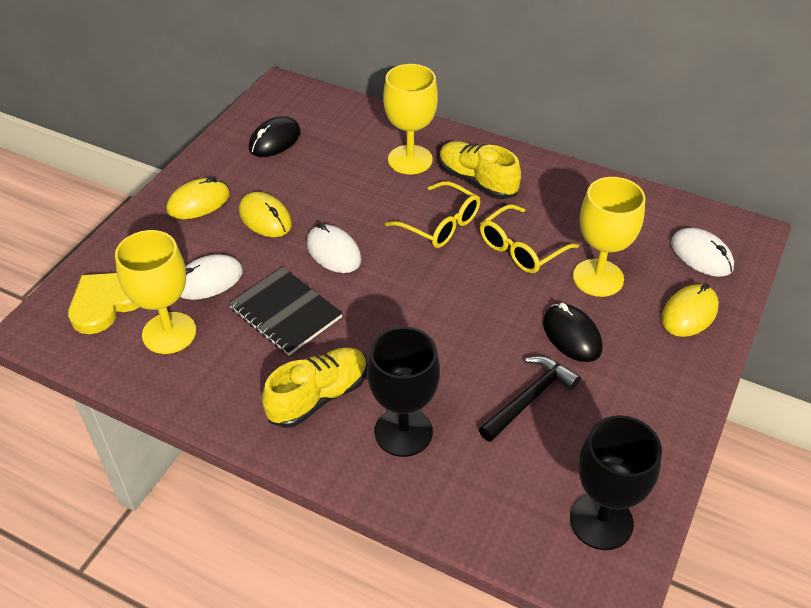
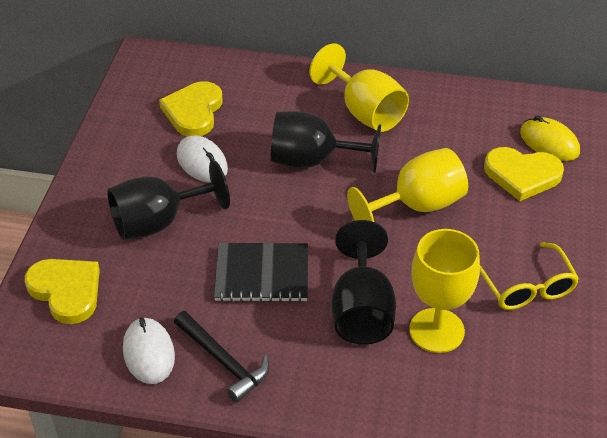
black goblet: [367,327,440,457] [570,415,662,550] = 2 -> [107,160,230,240] [271,111,381,173] [331,220,396,345] = 3
black mouse: [249,116,301,157] [543,303,602,362] = 2 -> none = 0
white mouse: [180,254,243,300] [307,223,361,273] [671,228,734,277] = 3 -> [123,317,175,384] [177,135,228,183] = 2
yellow glasses: [385,181,480,248] [480,204,579,273] = 2 -> [480,242,579,310] = 1
yellow heart: [68,273,139,334] = 1 -> [25,259,100,324] [159,81,222,136] [484,147,564,201] = 3
yellow mouse: [167,177,230,219] [239,192,292,237] [661,283,719,337] = 3 -> [520,116,580,161] = 1
yellow shoe: [262,347,367,428] [439,141,521,199] = 2 -> none = 0

